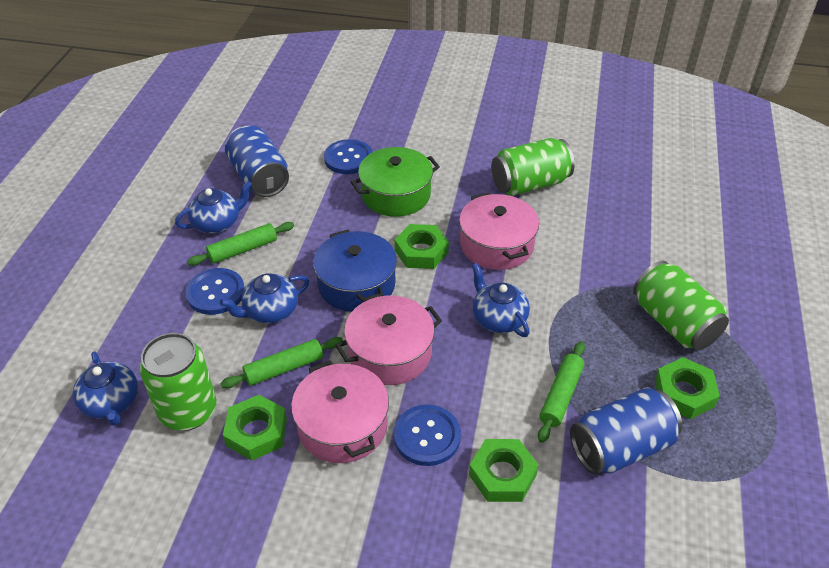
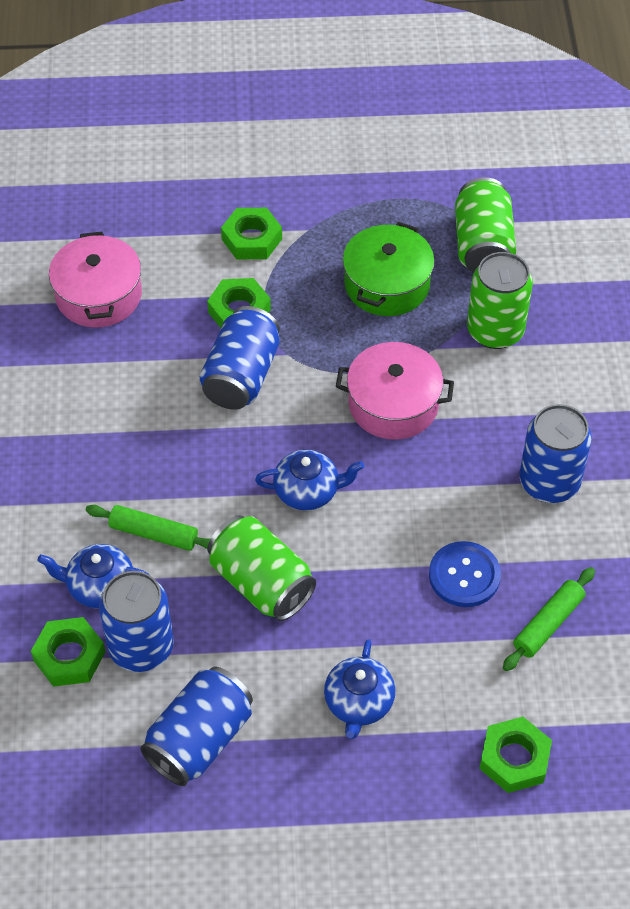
blue button: [185,268,245,315] [324,139,373,174] [394,405,461,466] = 3 -> [429,541,501,607] = 1
blue can: [225,125,289,197] [570,388,682,475] = 2 -> [99,571,174,672] [140,667,253,786] [200,306,280,410] [520,404,592,503] = 4
blue pot: [313,230,397,312] = 1 -> none = 0
blue teapot: [73,351,138,426] [175,181,252,233] [220,273,309,323] [472,263,530,337] = 4 -> [37,544,149,608] [255,450,364,510] [324,639,395,739] = 3
green rolling pin: [187,222,294,266] [220,337,343,388] [538,341,585,443] = 3 -> [86,505,210,551] [503,567,595,671] = 2
pink pot: [291,360,389,463] [336,296,442,385] [459,193,539,270] = 3 -> [49,232,142,328] [336,342,454,440] = 2

